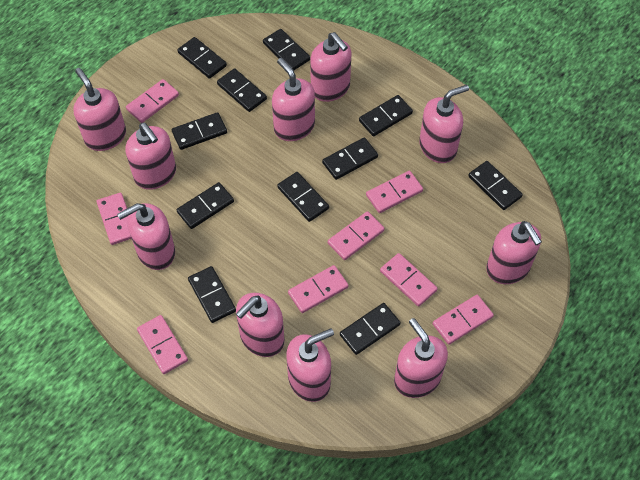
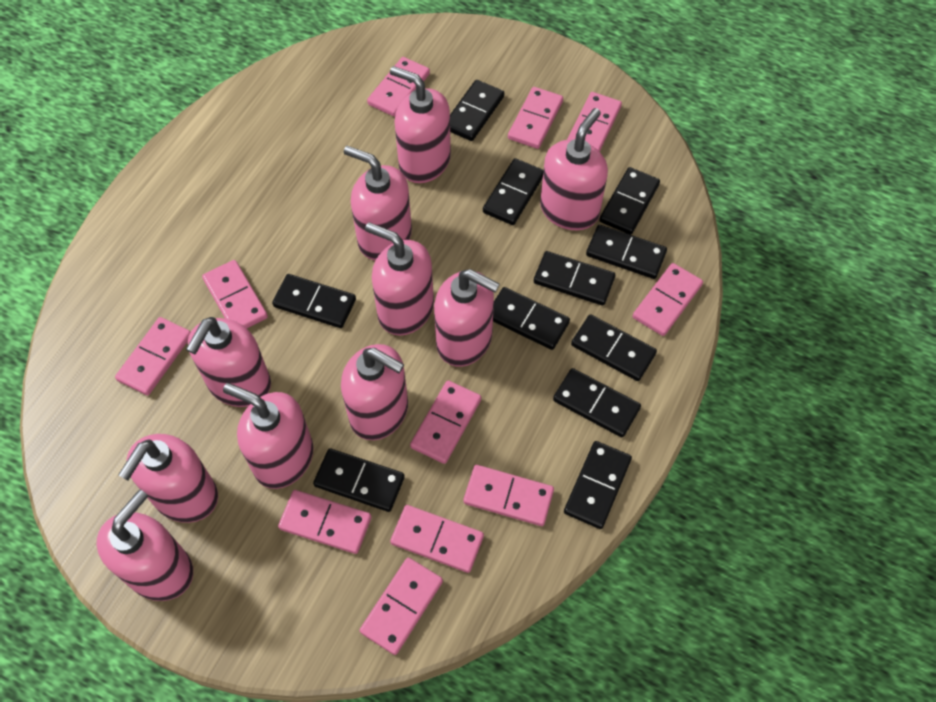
pink domino: [97,193,132,245] [126,79,179,123] [137,315,188,374] [288,265,348,313] [328,211,385,260] [366,171,423,213] [380,253,438,307] [433,295,494,345] = 8 -> [115,317,191,396] [202,260,268,328] [278,490,371,554] [360,558,443,655] [367,57,430,117] [390,505,484,573] [410,381,481,464] [463,465,554,526] [508,87,563,149] [567,92,622,152] [633,263,703,336] = 11

